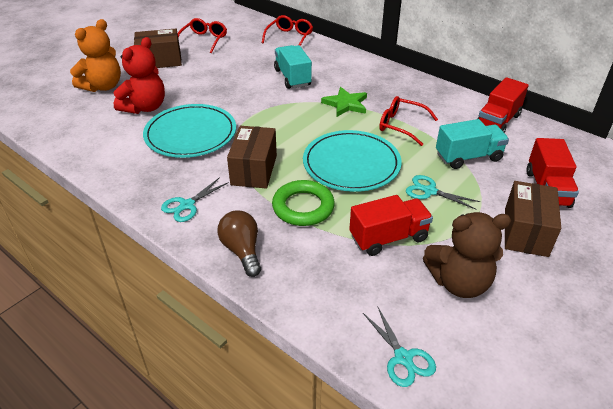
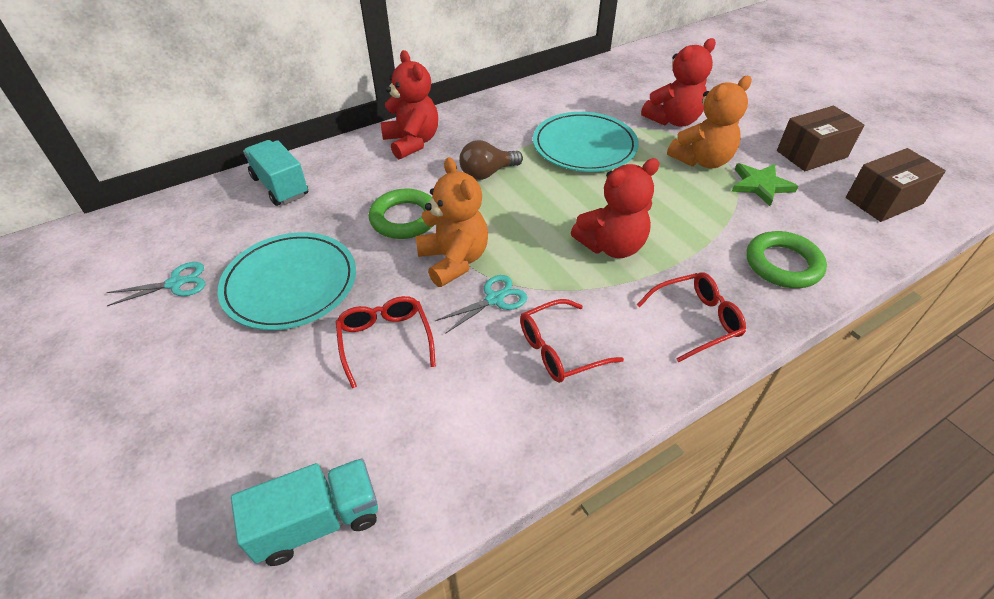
brown box: [134,29,182,68] [227,126,277,189] [505,181,561,257] = 3 -> [777,106,864,171] [846,148,946,222] = 2
brown teddy bear: [423,212,511,298] = 1 -> none = 0
green ring: [272,180,335,226] = 1 -> [369,189,433,239] [746,231,827,288] = 2
orange teddy bear: [70,19,121,92] = 1 -> [415,157,488,287] [667,76,752,168] = 2
red teddy bear: [114,37,165,114] = 1 -> [380,50,438,159] [571,158,660,258] [641,38,716,127] = 3
red truck: [349,195,433,256] [477,77,529,133] [526,138,579,208] = 3 -> none = 0
turquoise scissors: [161,177,229,222] [363,306,436,387] [406,175,480,210] = 3 -> [107,262,205,306] [435,275,527,334] = 2

